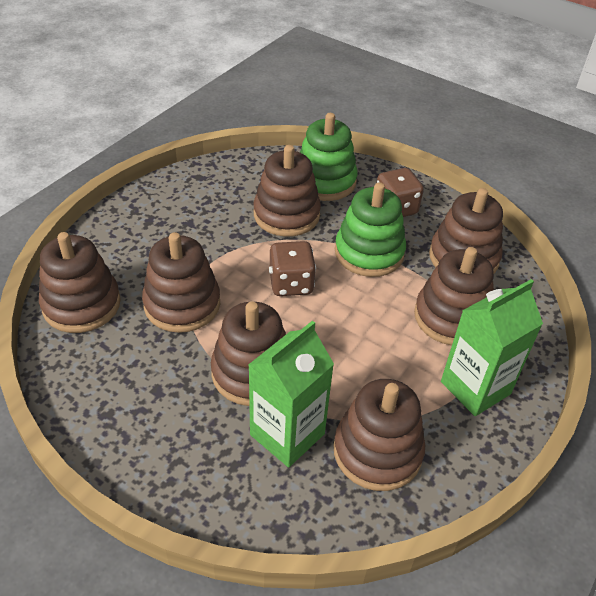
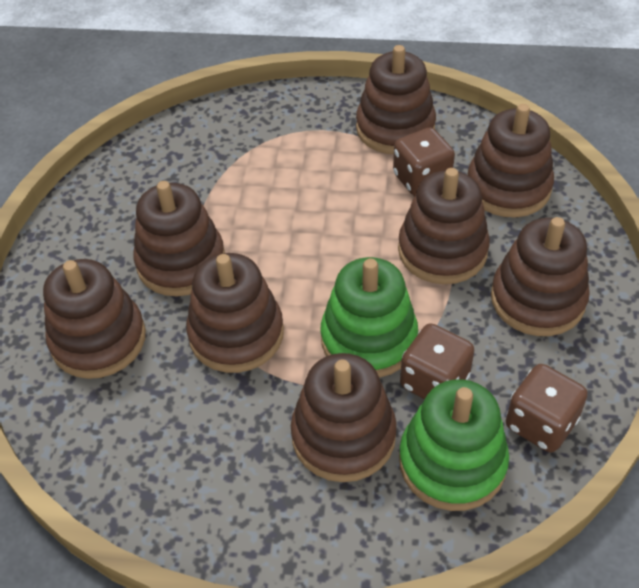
brown dice: [269,241,316,296] [377,168,424,217] = 2 -> [393,127,455,196] [400,323,474,399] [506,364,588,452] = 3
brown stacking toy: [39,232,121,333] [142,232,220,333] [211,301,286,406] [253,145,321,237] [334,379,425,491] [414,247,494,345] [429,188,503,273] = 7 -> [43,259,146,379] [133,181,225,296] [186,253,284,373] [291,353,397,482] [356,45,436,154] [398,168,490,284] [468,104,554,218] [491,217,590,336] = 8
green carton: [248,321,334,467] [441,279,543,416] = 2 -> none = 0

